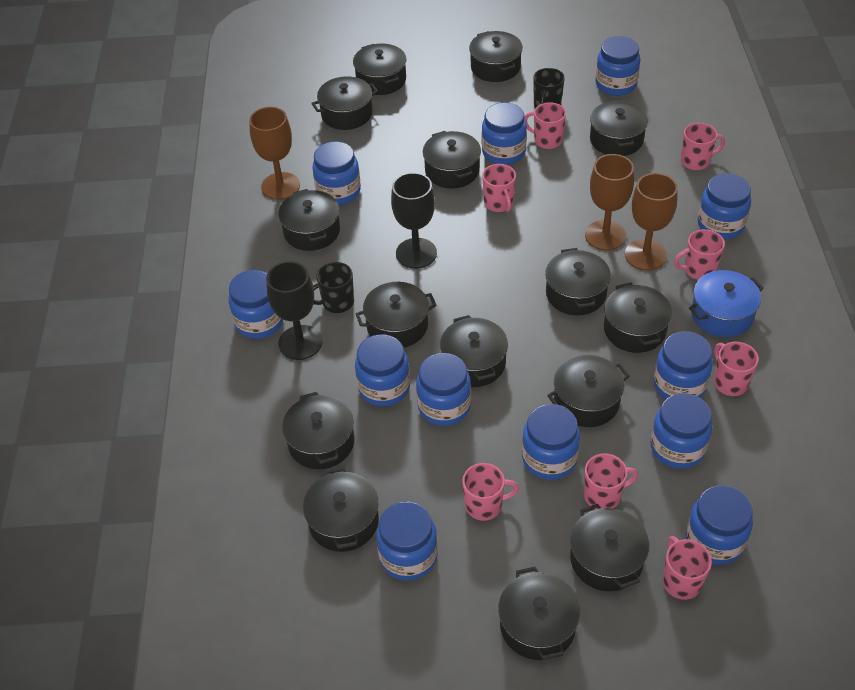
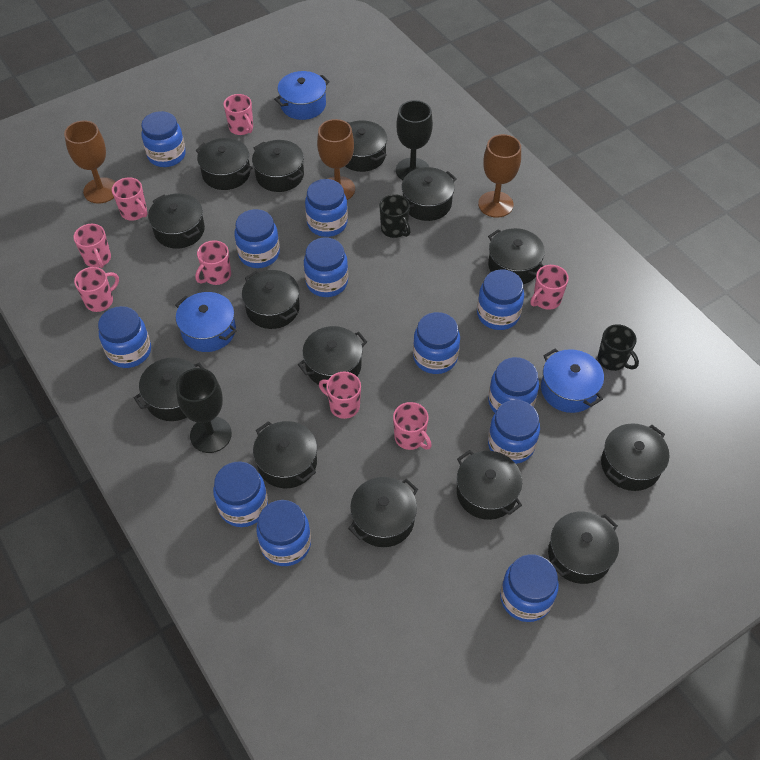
black pot: [278,189,340,251] [282,392,355,469] [303,467,379,552] [311,77,378,130] [353,44,407,95] [356,282,437,348] [423,131,481,189] [440,315,508,387] [469,31,523,82] [498,567,580,660] [545,248,611,315] [547,355,630,427] [570,504,649,591] [590,100,648,156] [604,283,672,353] = 15 -> [134,357,203,421] [148,194,205,248] [195,138,252,190] [242,270,300,329] [252,140,304,192] [253,421,317,488] [298,326,367,387] [345,120,387,172] [348,477,418,547] [402,167,457,221] [457,450,522,520] [488,228,545,284] [548,511,619,584] [601,423,669,491] = 14
blue pot: [689,270,764,337] = 1 -> [175,292,237,352] [274,71,330,120] [541,349,604,413] = 3

